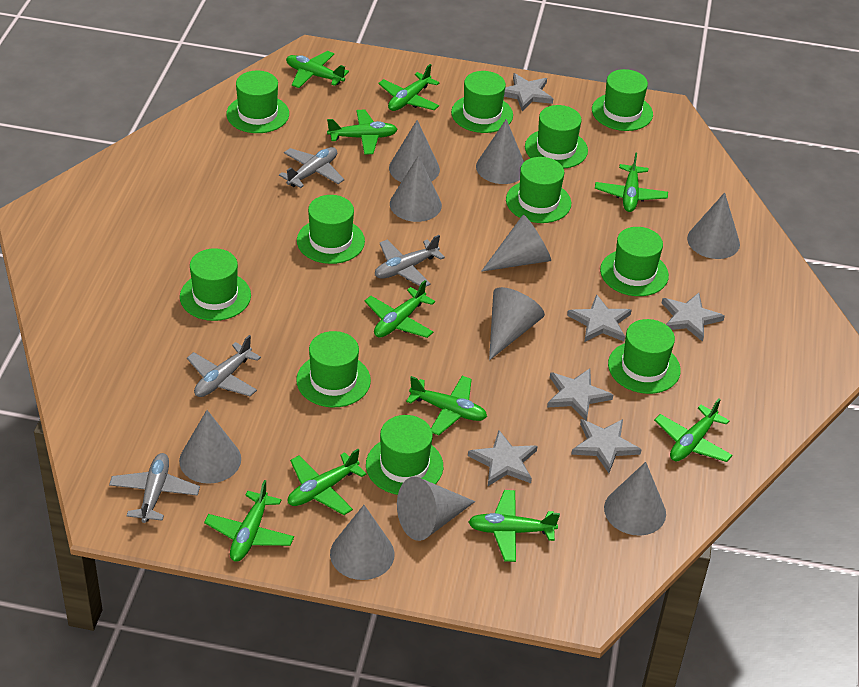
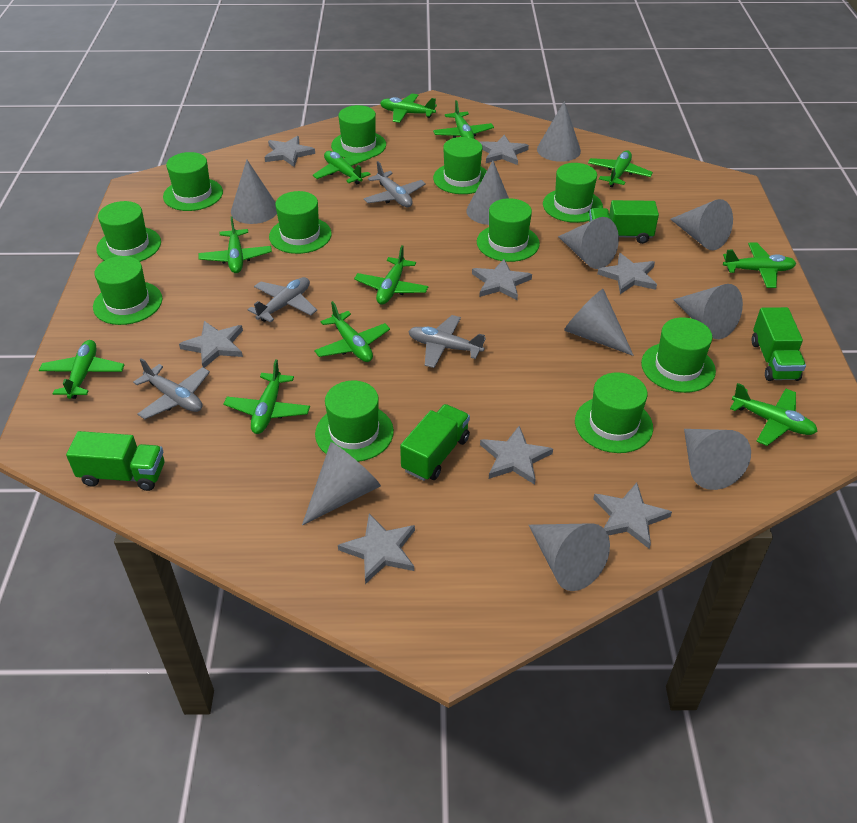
green plane: [204,480,294,562] [286,51,349,88] [288,449,366,515] [327,109,398,155] [364,280,435,338] [378,64,440,111] [406,376,487,435] [468,490,560,562] [595,152,668,212] [654,398,733,462] = 10 -> [39,340,124,399] [198,216,272,273] [224,359,310,434] [313,151,371,185] [314,301,390,362] [354,245,428,305] [380,94,437,123] [433,100,494,139] [588,150,653,187] [723,243,796,288] [730,383,818,446] = 11
green truck: none = 0 -> [66,431,164,491] [400,404,470,481] [589,200,659,244] [752,307,806,381] = 4
grey star: [468,430,537,486] [504,73,553,111] [547,368,613,421] [567,294,632,342] [571,419,642,473] [662,293,725,342] = 6 -> [179,321,243,368] [264,136,315,167] [338,514,415,584] [472,259,532,300] [480,135,529,165] [480,426,553,485] [593,483,672,549] [597,253,657,294] = 8

